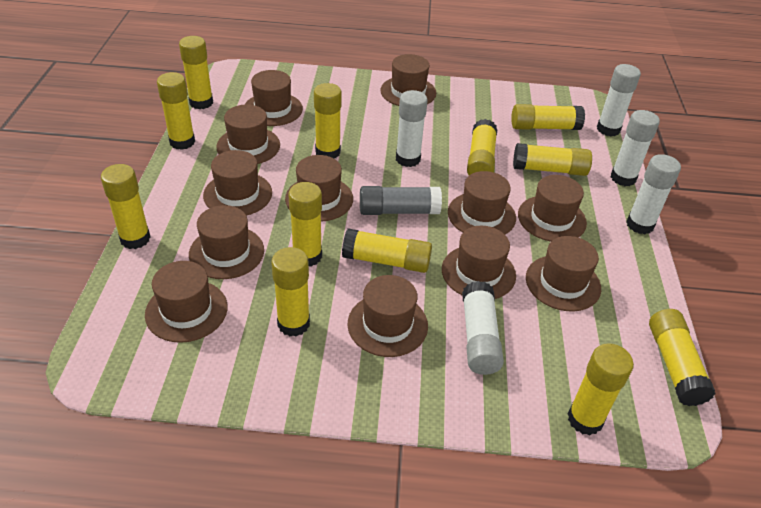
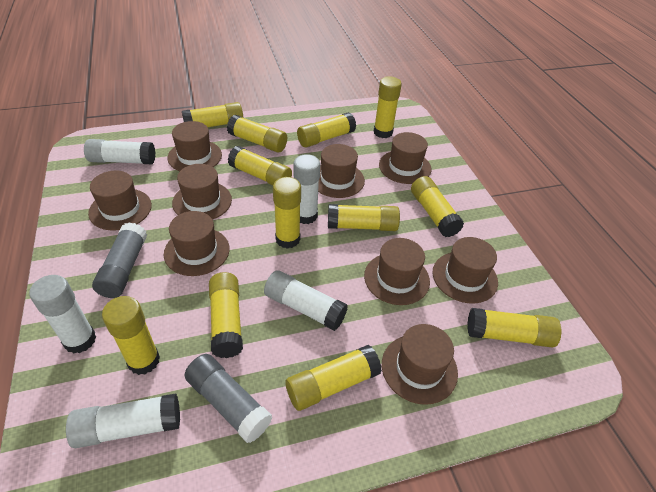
brown hat: [145,261,228,343] [189,205,264,279] [203,150,272,216] [216,105,280,164] [245,70,303,126] [285,155,353,222] [348,275,428,357] [380,54,436,106] [442,226,516,299] [448,171,516,234] [518,175,587,242] [526,236,601,311] = 12 -> [88,171,152,230] [164,211,230,276] [167,121,222,171] [172,164,232,220] [318,144,365,198] [364,238,430,305] [379,132,431,184] [382,324,458,405] [433,237,498,304] = 9
grey glue stick: [360,186,442,215] = 1 -> [92,222,147,298] [184,354,272,443] = 2

